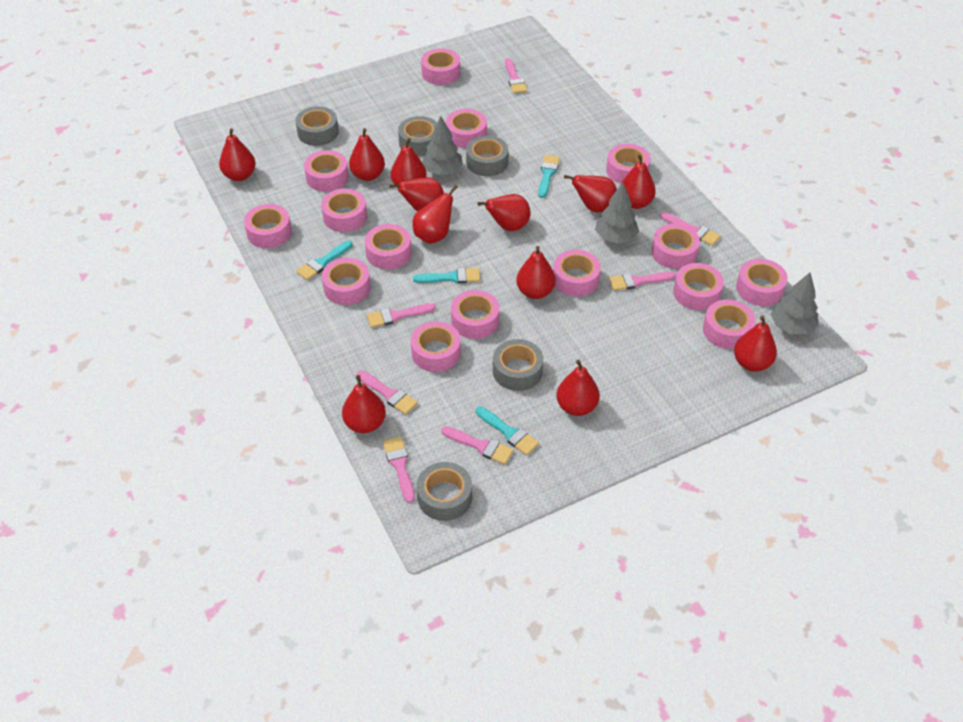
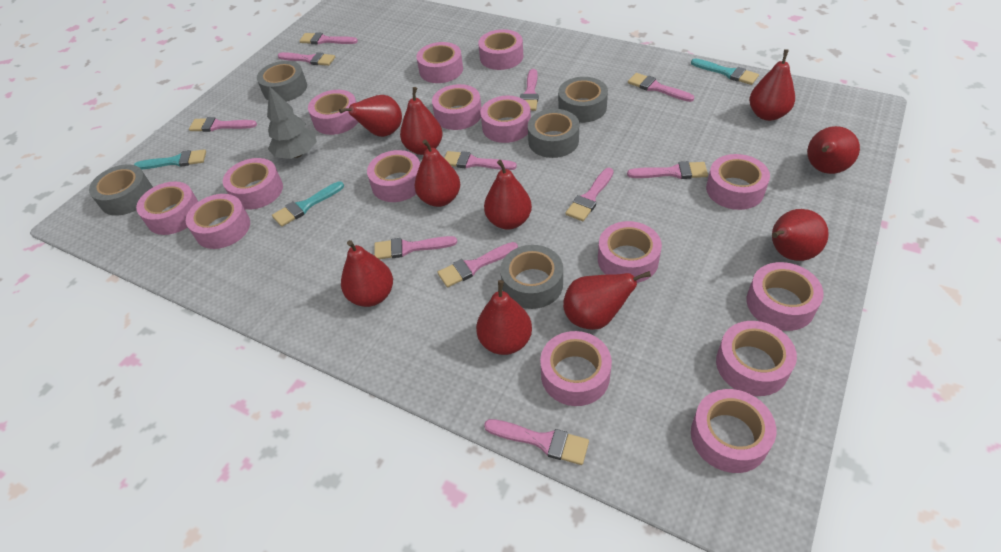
grey tree: [422,116,463,175] [595,183,639,243] [771,273,818,334] = 3 -> [267,86,317,159] = 1
pink brush: [357,370,418,415] [367,303,436,328] [383,437,415,503] [441,426,514,465] [505,58,527,94] [609,272,676,291] [660,212,721,246] = 7 -> [189,117,257,132] [278,52,335,66] [299,32,358,44] [374,236,457,259] [437,242,518,287] [444,151,517,170] [484,419,589,465] [520,69,539,111] [565,168,614,221] [627,161,708,179] [628,73,694,102] = 11
red pear: [219,128,256,181] [342,375,386,433] [349,128,385,181] [389,177,444,212] [391,138,427,185] [413,185,458,244] [477,194,531,231] [516,246,556,299] [556,360,600,416] [564,175,617,212] [620,154,656,209] [734,316,777,371] = 12 -> [339,95,402,137] [341,240,393,307] [400,87,443,155] [415,139,460,207] [476,280,532,355] [484,160,532,230] [563,271,651,330] [749,49,795,121] [772,209,829,261] [807,126,860,174] = 10
turquoise brush: [296,241,352,280] [413,268,480,283] [476,406,539,455] [538,155,560,198] = 4 -> [134,149,206,170] [272,181,344,227] [691,58,759,85] = 3

